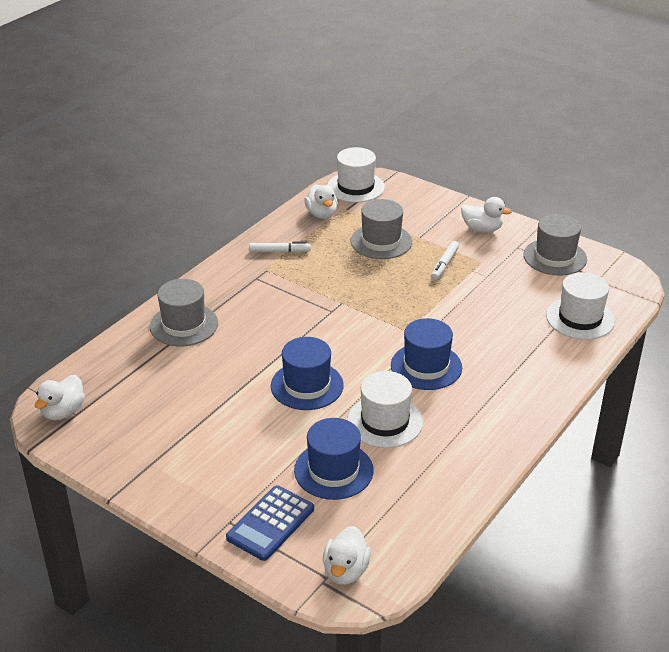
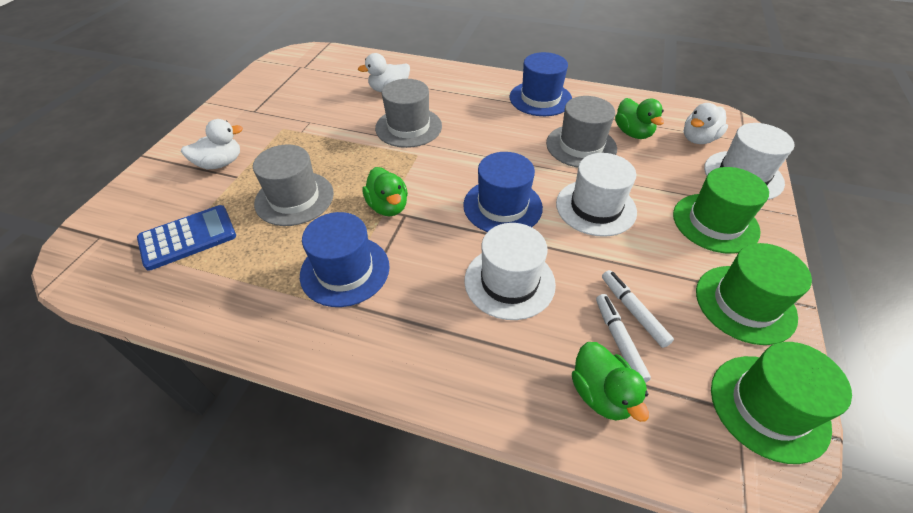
green duck: none = 0 -> [362,167,408,216] [572,342,649,422] [615,98,664,139] = 3
green hat: none = 0 -> [673,167,769,254] [696,243,812,345] [711,342,852,464] = 3
white duck: [35,375,85,420] [304,184,338,219] [323,526,371,585] [461,197,512,233] = 4 -> [181,119,243,169] [358,53,410,92] [684,103,728,144] = 3

